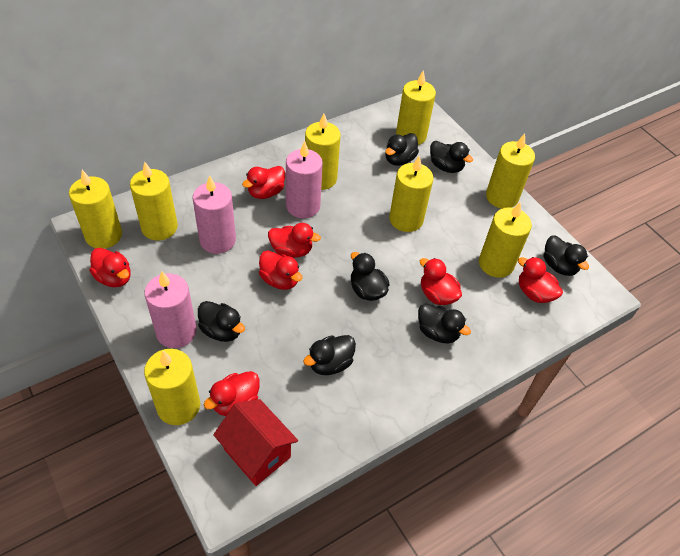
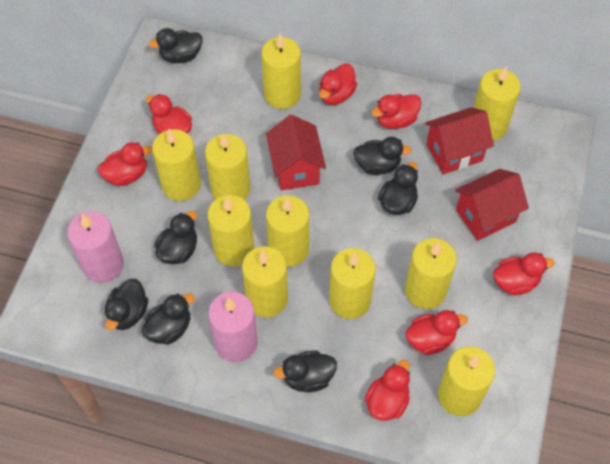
pink candle: [144,271,196,348] [193,175,236,254] [286,141,323,218] = 3 -> [67,212,124,283] [208,292,258,362] = 2
red house: [213,399,298,486] = 1 -> [266,115,326,191] [425,107,494,175] [455,169,529,241] = 3
yellow candle: [69,170,122,249] [130,162,178,240] [144,349,200,425] [305,113,340,190] [389,156,433,232] [396,71,436,145] [479,202,532,278] [486,133,535,209] = 8 -> [152,129,201,201] [205,133,250,200] [207,195,254,266] [242,246,288,317] [261,33,301,109] [266,195,309,267] [329,248,376,319] [405,238,457,309] [438,346,495,416] [474,66,521,141] = 10

